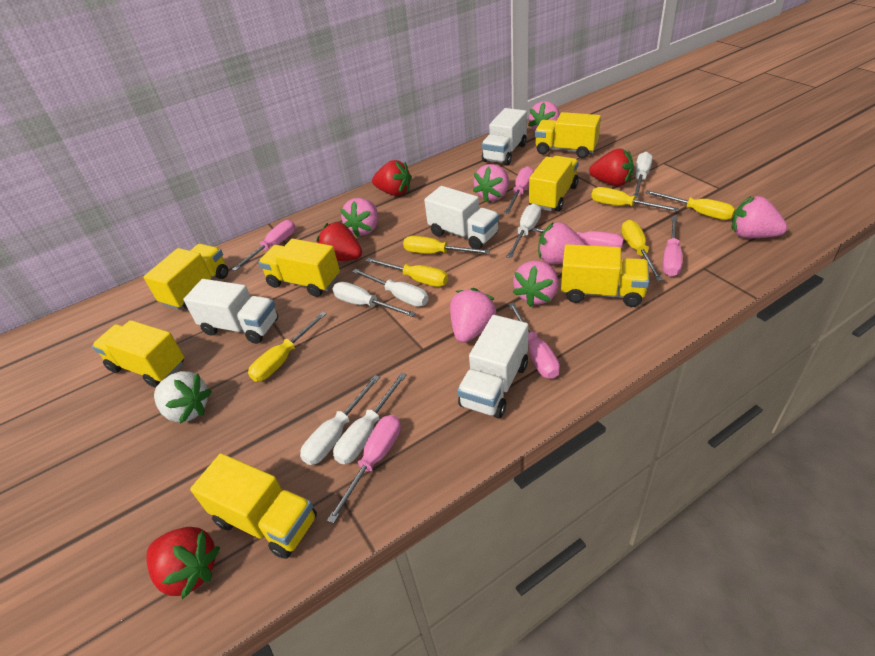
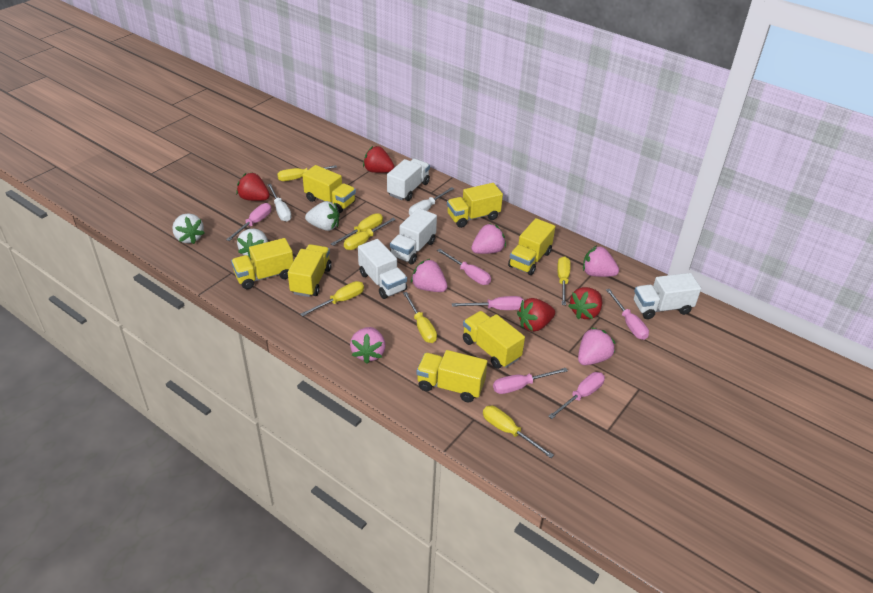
pink strawberry: [340,198,378,237] [450,288,497,343] [473,164,509,203] [513,260,558,307] [528,101,560,131] [538,222,585,264] [731,196,788,238] = 7 -> [350,327,386,364] [411,259,448,292] [471,223,506,254] [578,327,615,365] [583,246,619,277] = 5
white screwdriver: [300,375,380,465] [332,282,416,317] [333,373,407,464] [352,269,429,307] [506,203,541,258] [634,152,653,198] = 6 -> [267,184,292,222] [409,187,454,215] = 2
white strawberry: [154,371,212,424] = 1 -> [172,213,204,244] [237,229,268,259] [305,201,340,231] = 3
yellow screwdriver: [248,312,327,382] [366,258,448,287] [403,236,490,254] [591,187,679,212] [621,220,663,281] [645,190,736,220] = 6 -> [277,165,337,181] [300,281,364,317] [331,213,383,246] [344,218,396,250] [403,292,437,343] [483,406,554,458] [557,256,570,305] = 7

